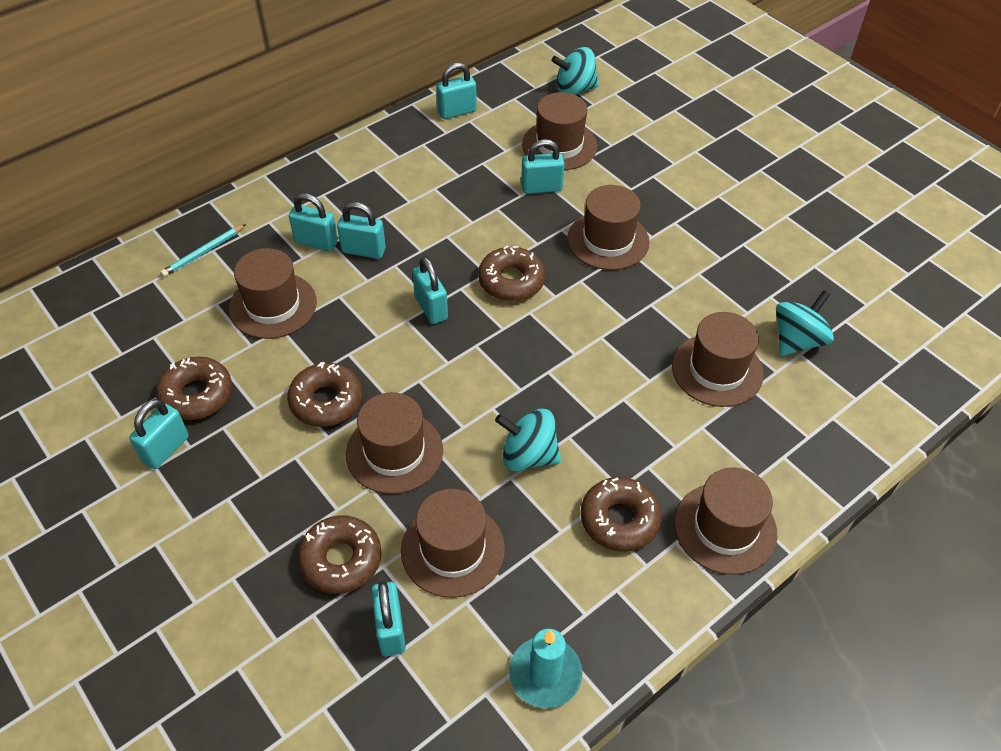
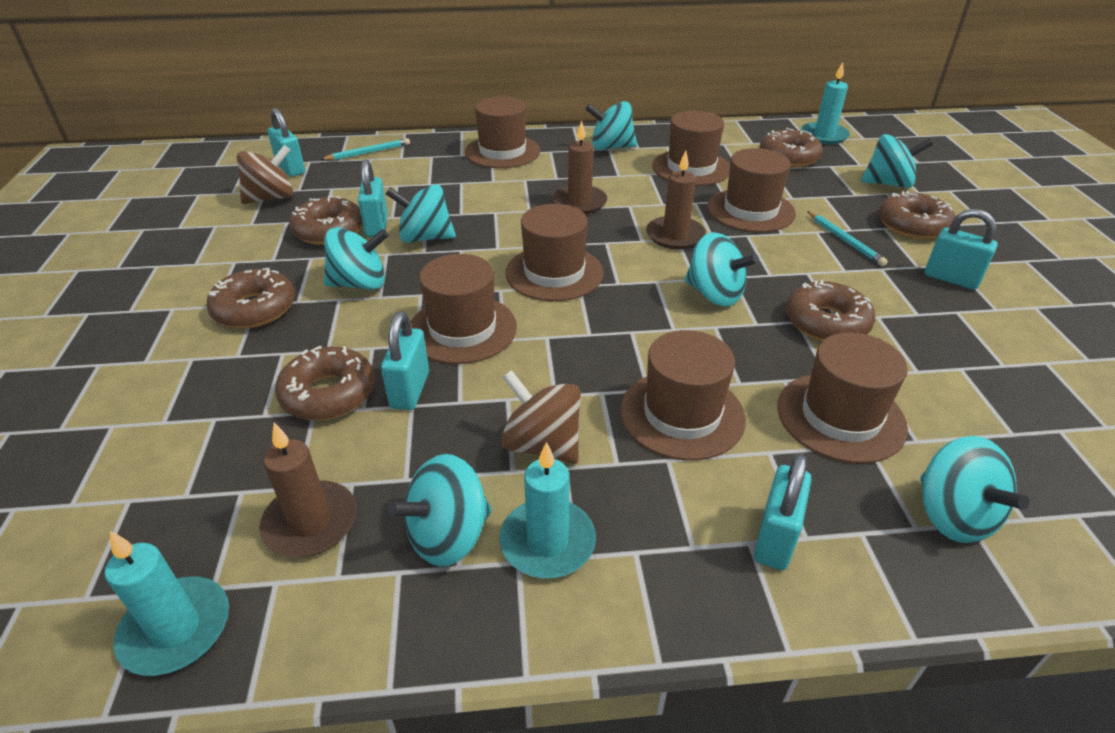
brown candle: none = 0 -> [259,423,357,557] [552,121,608,214] [646,151,706,249] = 3
brown donut: [156,357,232,420] [287,362,362,427] [297,516,382,594] [478,245,545,301] [581,477,662,552] = 5 -> [206,268,295,328] [275,346,375,420] [289,196,362,245] [760,128,823,167] [786,280,875,341] [878,191,955,239] = 6
brown spinning top: none = 0 -> [237,145,293,204] [501,370,581,464] = 2
turquoise candle: [509,629,582,708] = 1 -> [105,531,229,676] [500,442,596,578] [801,62,850,145] = 3
turquoise padlock: [129,399,189,469] [289,193,338,251] [337,202,386,259] [371,581,406,657] [412,257,448,324] [436,63,477,119] [521,139,565,194] = 7 -> [267,108,305,177] [358,159,388,237] [381,312,429,410] [754,453,811,570] [924,209,998,290] = 5
turquoise pencil: [160,224,246,277] = 1 -> [320,138,410,160] [807,211,888,266] = 2
turquoise spinning top: [495,409,561,471] [551,47,599,95] [776,290,834,356] = 3 -> [324,227,389,290] [386,184,456,243] [388,454,492,567] [585,101,637,150] [685,232,759,307] [861,134,933,188] [920,436,1030,543] = 7

